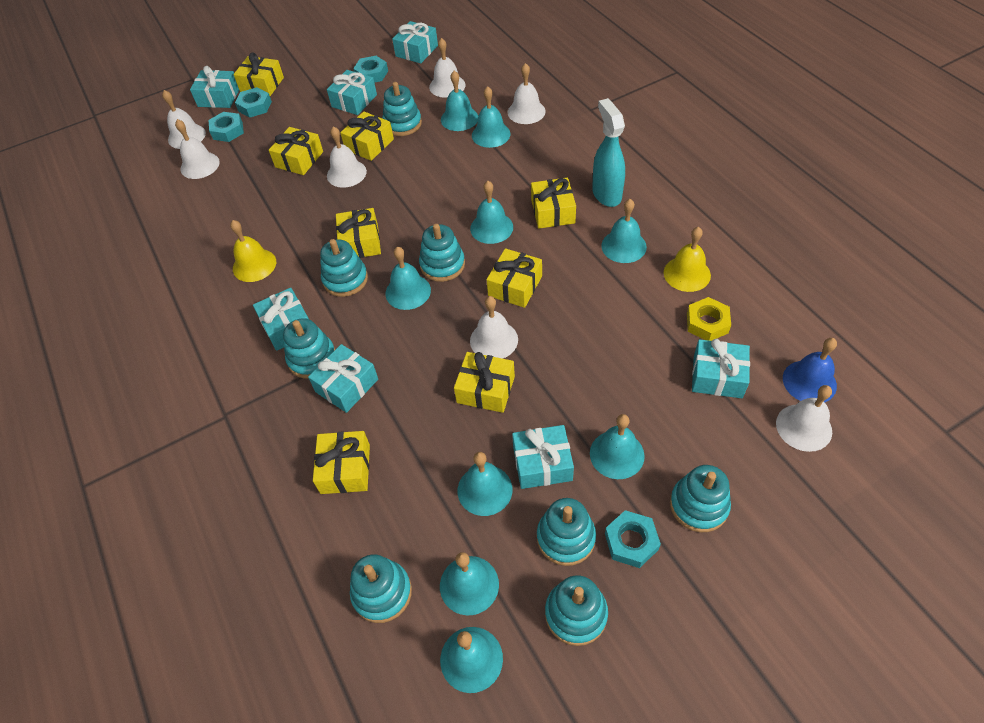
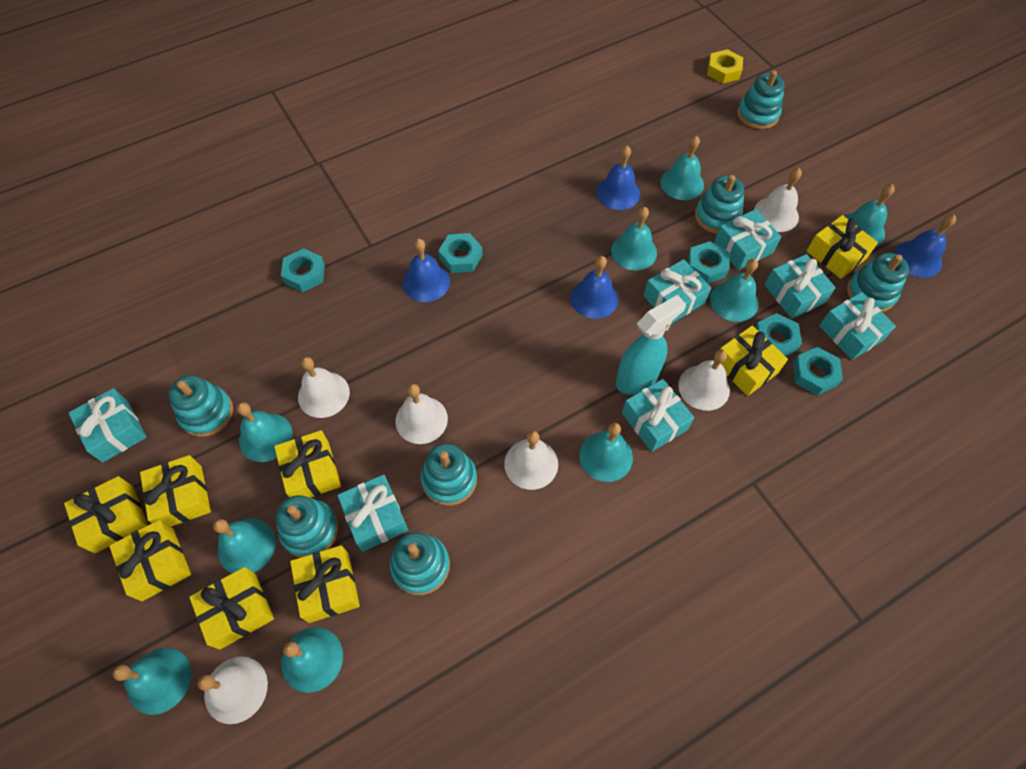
blue bell: [783,338,837,402] = 1 -> [403,239,450,302] [571,256,619,319] [596,146,640,210] [894,214,956,278] = 4
turquoise nut: [209,112,244,142] [235,87,272,118] [353,56,388,83] [605,510,661,568] = 4 -> [281,248,325,292] [438,233,483,273] [688,241,729,284] [755,313,802,356] [793,347,843,395] = 5
turquoise stacking toy: [283,318,335,379] [320,239,368,297] [350,554,412,623] [382,82,422,136] [419,224,465,282] [537,498,596,566] [545,575,608,646] [670,465,731,532] = 8 -> [168,375,233,437] [276,495,339,558] [390,532,450,595] [421,443,477,506] [695,175,744,234] [737,70,785,129] [847,253,909,312] = 7
white bell: [162,90,206,149] [175,119,220,179] [327,126,367,188] [429,38,466,98] [470,296,518,359] [508,63,546,124] [776,385,832,452] = 7 -> [198,656,268,724] [298,357,350,418] [396,384,448,444] [504,431,558,490] [678,349,730,411] [754,168,802,232] = 6
yellow bell: [230,220,276,282] [664,227,711,292] = 2 -> none = 0

